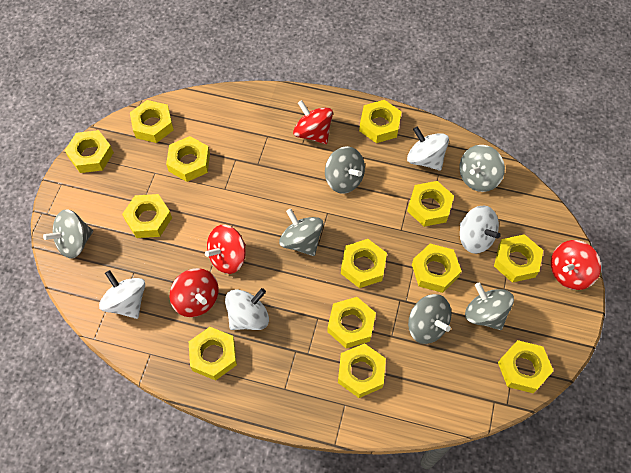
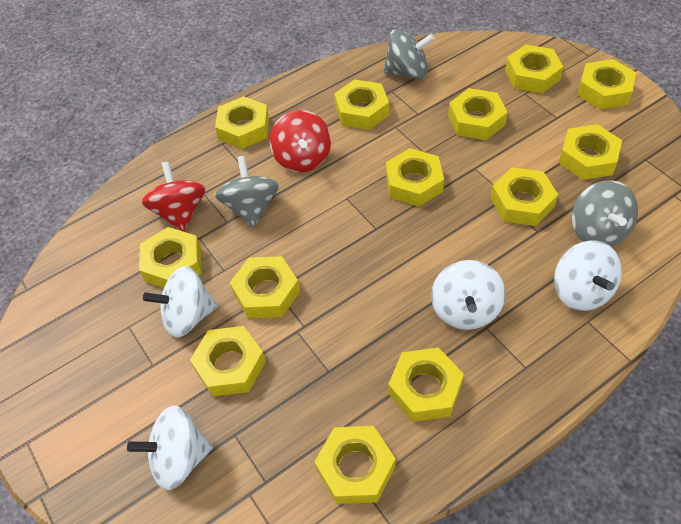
grey spinning top: [43,209,93,259] [279,209,323,256] [325,146,365,194] [408,294,452,344] [459,145,505,192] [465,283,514,330] = 6 -> [215,156,279,227] [383,29,435,79] [572,180,638,246] = 3
red spinning top: [170,268,219,317] [205,225,246,274] [293,100,333,144] [551,240,601,290] = 4 -> [142,161,206,232] [270,110,331,172] = 2

